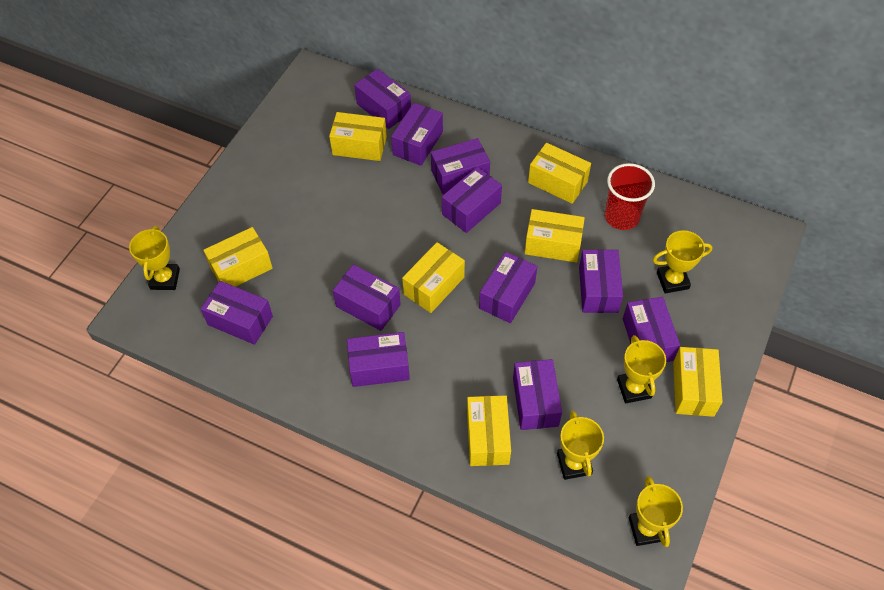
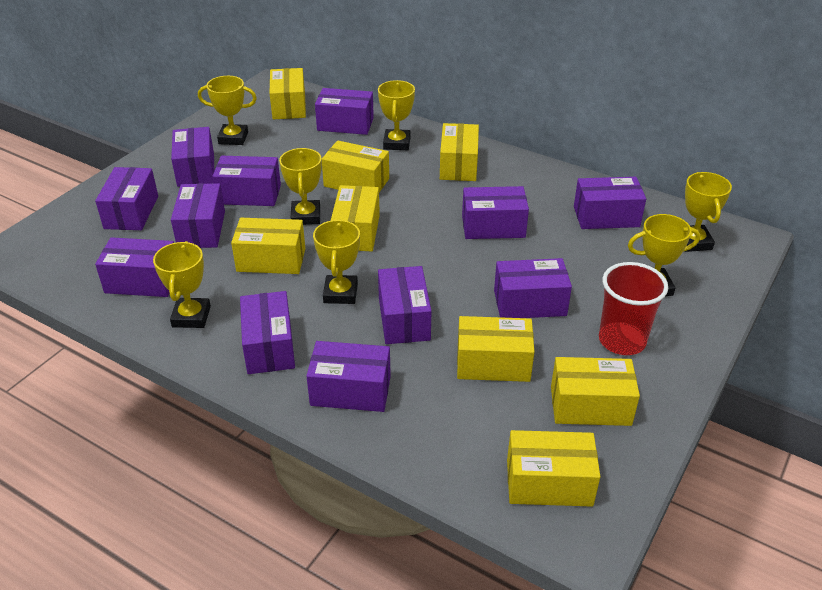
purple box: [201,281,273,345] [333,264,401,331] [347,332,410,387] [354,68,411,129] [391,103,443,166] [431,138,490,194] [442,167,502,233] [479,252,538,323] [513,359,562,430] [579,249,623,313] [623,297,680,362] = 11 -> [95,167,158,230] [95,237,174,297] [171,127,214,187] [171,183,225,248] [212,156,281,206] [240,291,295,374] [306,341,391,412] [315,88,374,135] [378,266,431,344] [462,186,529,239] [494,258,572,318] [574,177,646,229] = 12
yellow box: [203,227,273,287] [329,112,387,161] [402,242,465,313] [467,395,511,466] [525,209,585,263] [528,143,591,204] [673,347,723,417] = 7 -> [231,218,305,274] [269,68,306,120] [322,140,389,192] [331,185,380,251] [440,123,479,181] [457,316,534,382] [507,430,600,507] [551,357,640,426] = 8
yellow trophy: [129,226,180,290] [557,411,604,480] [617,335,666,403] [629,476,683,547] [653,230,712,294] = 5 -> [153,241,211,328] [198,76,257,145] [279,148,322,225] [313,219,360,304] [378,80,415,150] [628,214,701,296] [684,172,732,252] = 7

